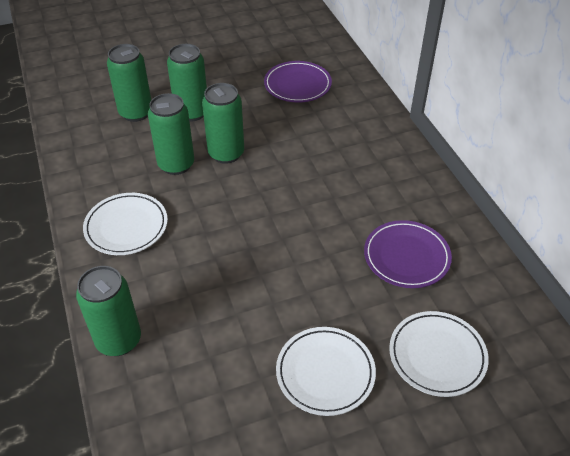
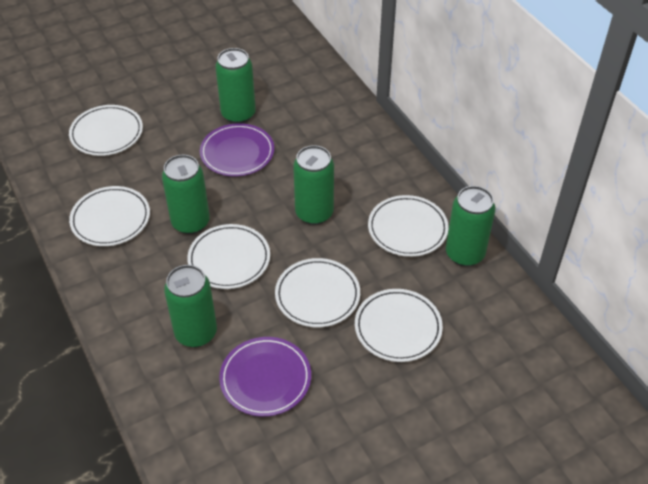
white plate: [83,193,168,255] [276,327,376,416] [389,311,489,397] = 3 -> [69,105,143,156] [69,186,150,246] [187,224,270,289] [275,258,360,327] [355,289,443,362] [368,195,449,257] = 6

